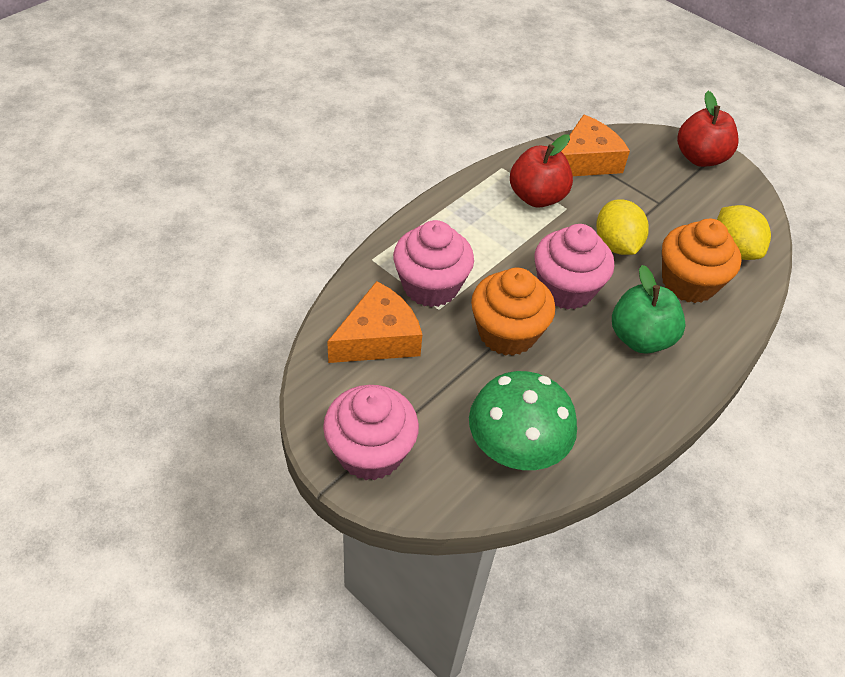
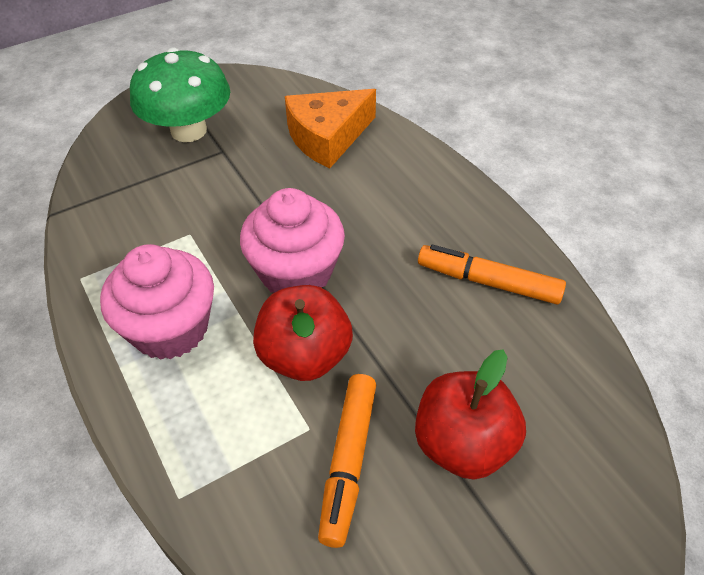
green apple: [612,265,686,354] = 1 -> none = 0
orange cheese: [327,281,422,363] [561,114,630,176] = 2 -> [285,89,376,168] = 1
orange cupcake: [471,268,555,356] [662,219,742,303] = 2 -> none = 0
orange marker: none = 0 -> [318,374,376,548] [418,245,566,304] = 2
pink cupcake: [323,385,419,481] [393,220,474,307] [534,224,614,310] = 3 -> [100,244,214,360] [240,188,345,293] = 2
yellow lemon: [596,199,649,255] [717,205,771,260] = 2 -> none = 0

